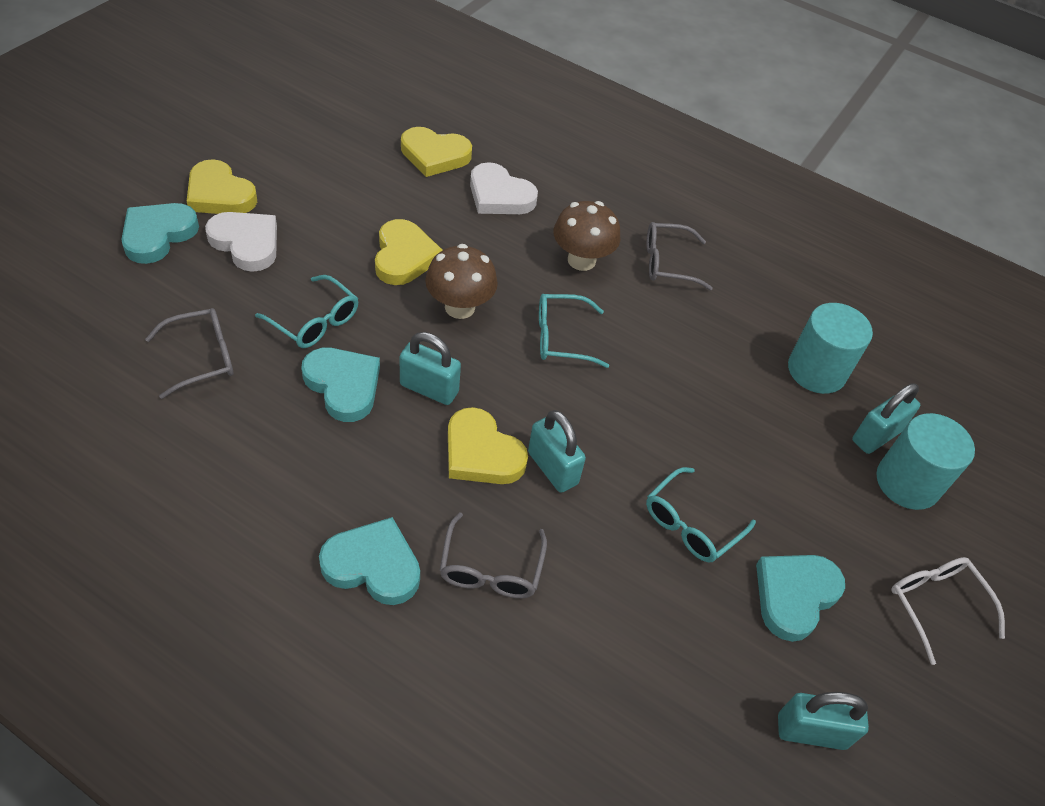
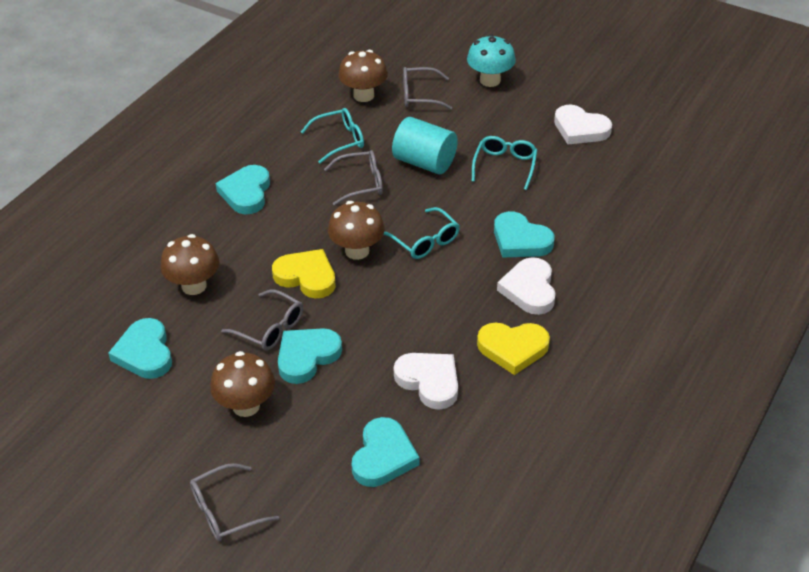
brown mushroom: [425,244,498,319] [553,201,620,271] = 2 -> [160,234,219,295] [210,351,275,417] [328,201,385,260] [338,50,388,102] = 4
grey glasses: [145,308,234,399] [440,513,547,598] [647,222,713,290] = 3 -> [190,463,279,541] [221,289,303,351] [324,150,383,206] [403,67,452,110] = 4
turquoise cylinder: [788,303,873,394] [876,413,975,510] = 2 -> [392,117,458,174] = 1
turquoise heart: [121,203,199,264] [301,348,380,422] [319,517,420,605] [756,555,845,642] = 4 -> [108,318,172,379] [216,165,270,214] [278,328,342,384] [351,417,419,487] [494,211,555,258] = 5
turquoise mushroom: none = 0 -> [467,34,516,87] = 1
turquoise padlock: [400,332,461,405] [528,410,586,493] [778,692,869,750] [852,383,920,454] = 4 -> none = 0
white glasses: [891,557,1005,665] = 1 -> none = 0
white heart: [205,212,277,272] [470,162,538,214] = 2 -> [394,353,458,410] [497,257,556,315] [554,105,612,144] = 3
yellow heart: [187,159,257,214] [375,219,443,285] [401,127,472,177] [448,407,528,484] = 4 -> [272,249,336,299] [477,322,550,375] = 2

